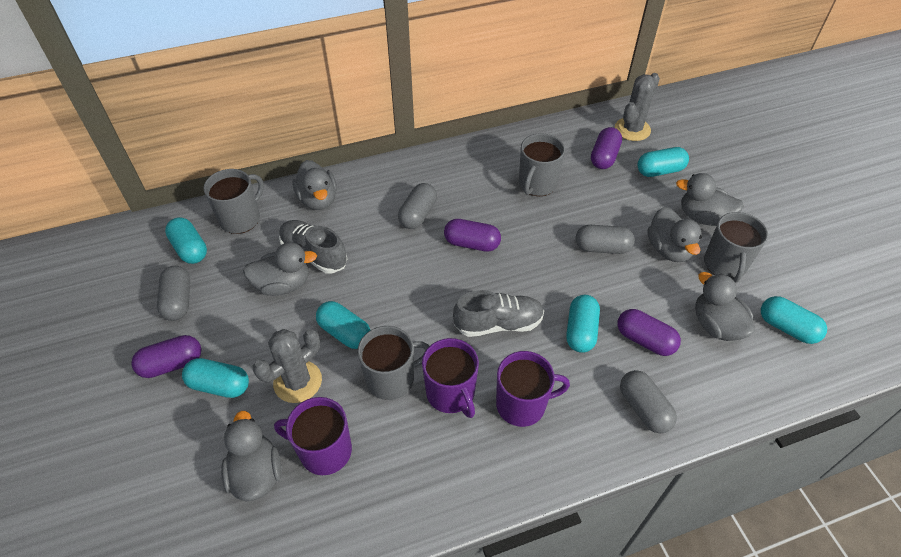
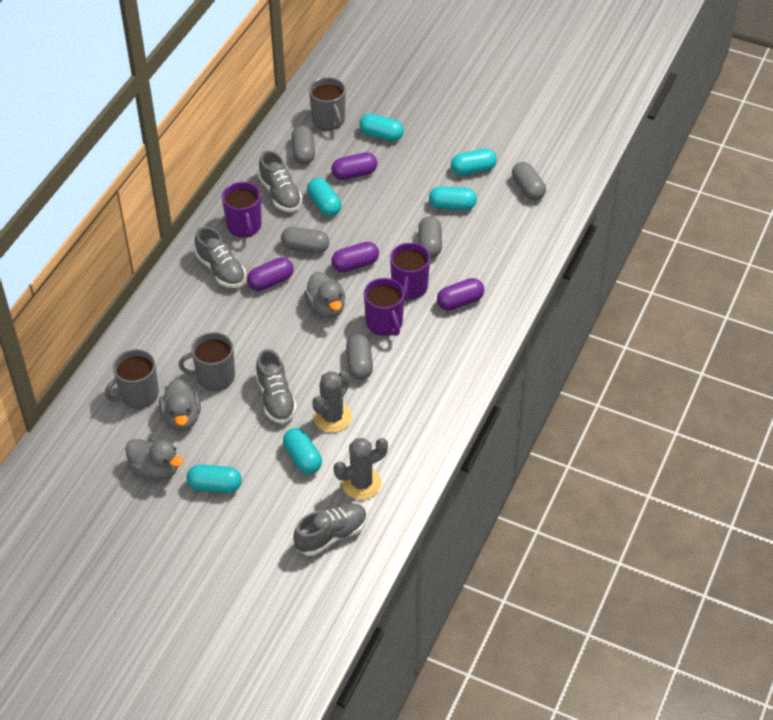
grey capsule: [157,266,190,321] [398,183,437,229] [576,225,635,254] [620,370,677,433] = 4 -> [281,227,329,254] [291,125,315,164] [346,334,373,380] [418,216,442,258] [512,162,546,200] = 5
grey duck: [221,411,282,501] [243,242,317,296] [293,160,337,210] [648,207,702,262] [676,173,744,226] [695,272,755,341] = 6 -> [125,439,183,480] [159,379,201,431] [304,272,345,318] = 3
grey mug: [203,169,264,234] [358,326,429,400] [519,133,565,196] [704,212,768,283] = 4 -> [105,349,159,409] [179,332,235,391] [309,77,346,130] = 3
grey shoe: [279,220,347,273] [453,290,544,337] = 2 -> [195,226,246,288] [256,349,297,424] [258,150,302,212] [293,503,367,556] = 4

